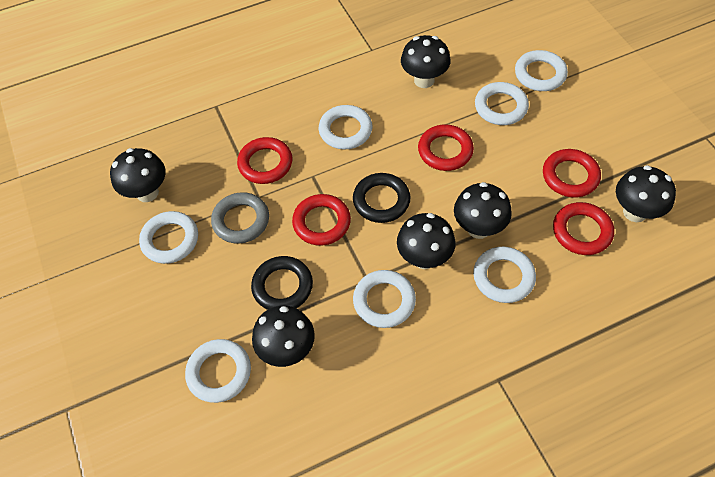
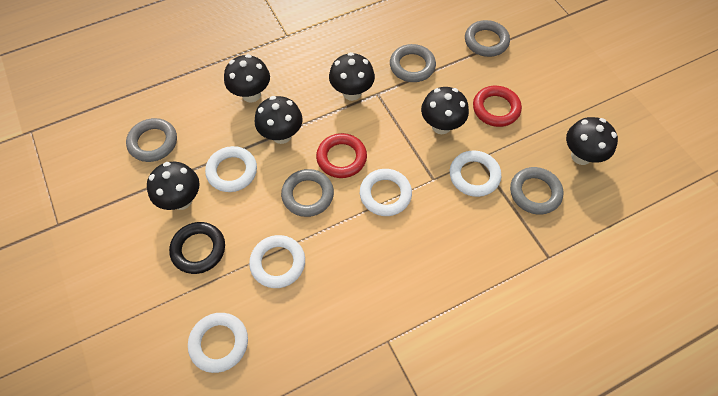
black ring: [251,256,313,310] [353,173,410,223] = 2 -> [169,222,225,274] = 1
grey ring: [211,192,269,244] = 1 -> [126,118,177,162] [281,169,334,217] [390,44,436,82] [465,20,510,57] [510,167,563,215] = 5
red ring: [237,137,292,184] [292,194,351,246] [418,125,474,171] [543,149,601,197] [553,202,614,255] = 5 -> [316,133,367,178] [473,86,522,127] = 2
white ring: [139,211,198,264] [185,339,251,403] [319,105,372,149] [353,270,416,328] [473,247,536,303] [475,82,529,125] [515,50,568,91] = 7 -> [188,313,248,373] [205,146,257,192] [249,235,305,288] [360,169,412,216] [450,150,501,197] = 5

